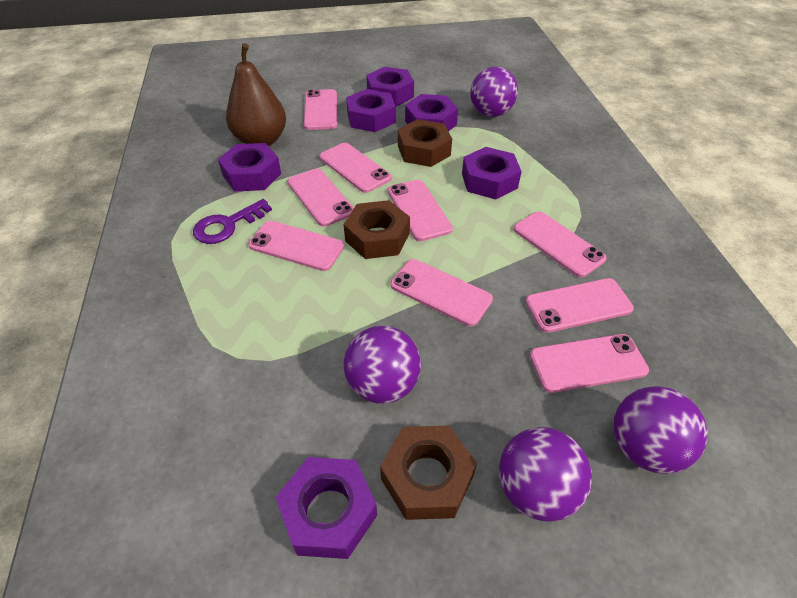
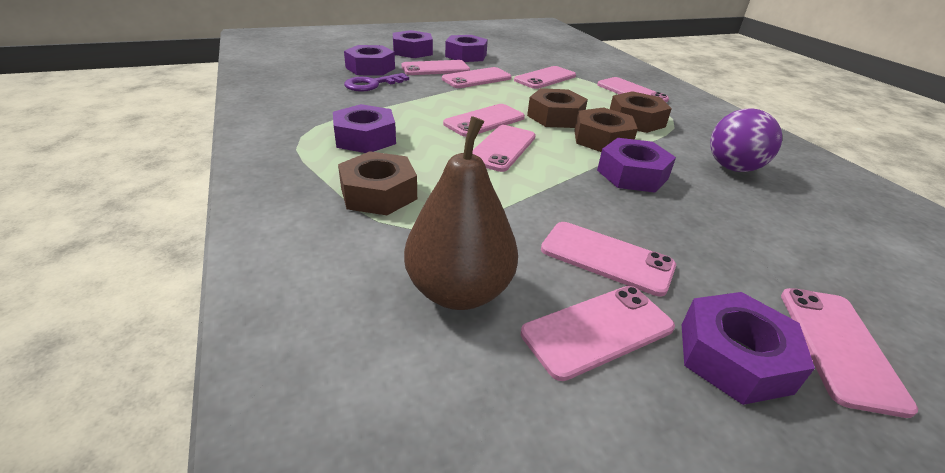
brown nut: [343,200,410,259] [380,425,477,520] [398,119,452,167] = 3 -> [338,151,417,215] [527,88,588,128] [574,107,638,152] [610,91,672,133] = 4
purple ball: [344,326,421,404] [470,67,518,117] [499,427,592,522] [613,386,708,474] = 4 -> [710,108,782,172] = 1

